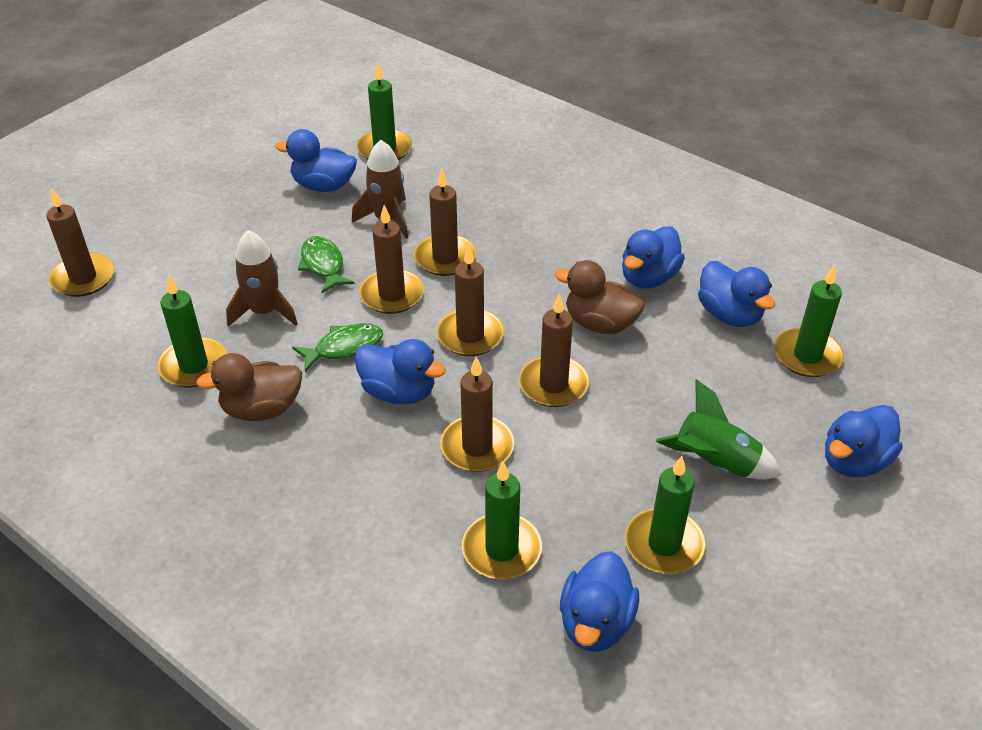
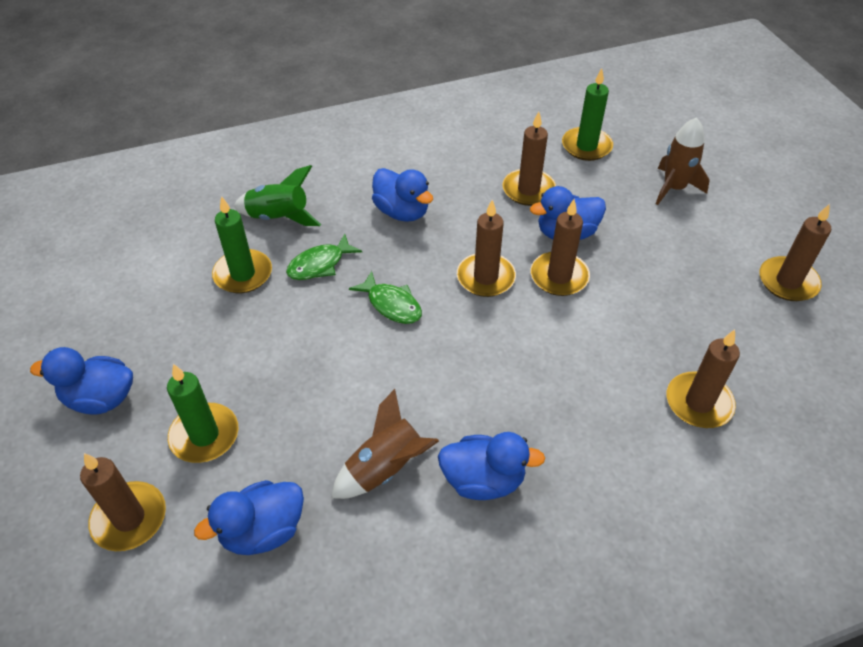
blue duck: [275,129,357,192] [354,339,446,405] [560,551,639,652] [622,226,685,288] [698,261,775,327] [825,405,903,477] = 6 -> [30,347,133,415] [194,480,304,555] [372,168,433,222] [438,432,545,500] [530,186,606,240] = 5
brown duck: [196,353,302,421] [555,260,644,334] = 2 -> none = 0
green candle: [158,275,227,387] [357,63,412,160] [462,461,542,579] [625,456,706,574] [774,265,844,377] = 5 -> [167,364,238,463] [212,196,272,293] [562,68,613,161] = 3

